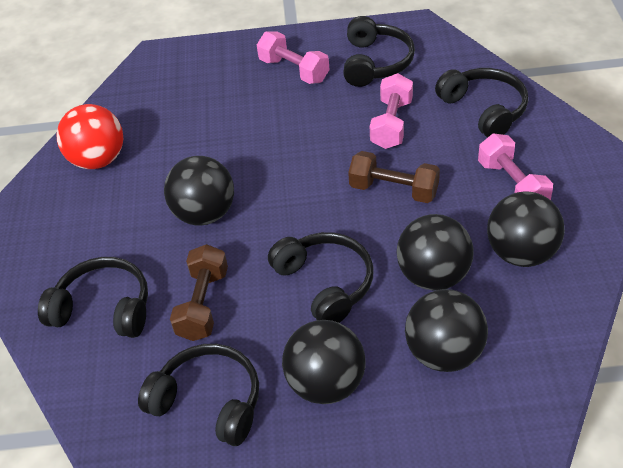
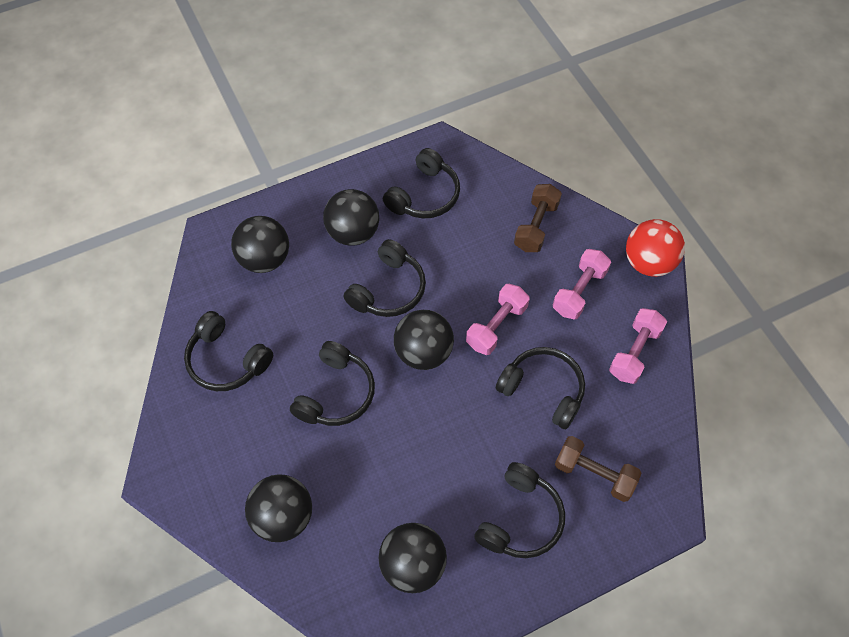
black headphones: [38,257,148,338] [138,344,259,446] [268,232,374,323] [343,16,415,87] [435,68,528,138] = 5 -> [184,311,273,391] [290,341,375,426] [343,239,426,317] [383,148,460,218] [474,462,565,558] [496,347,585,429] = 6

